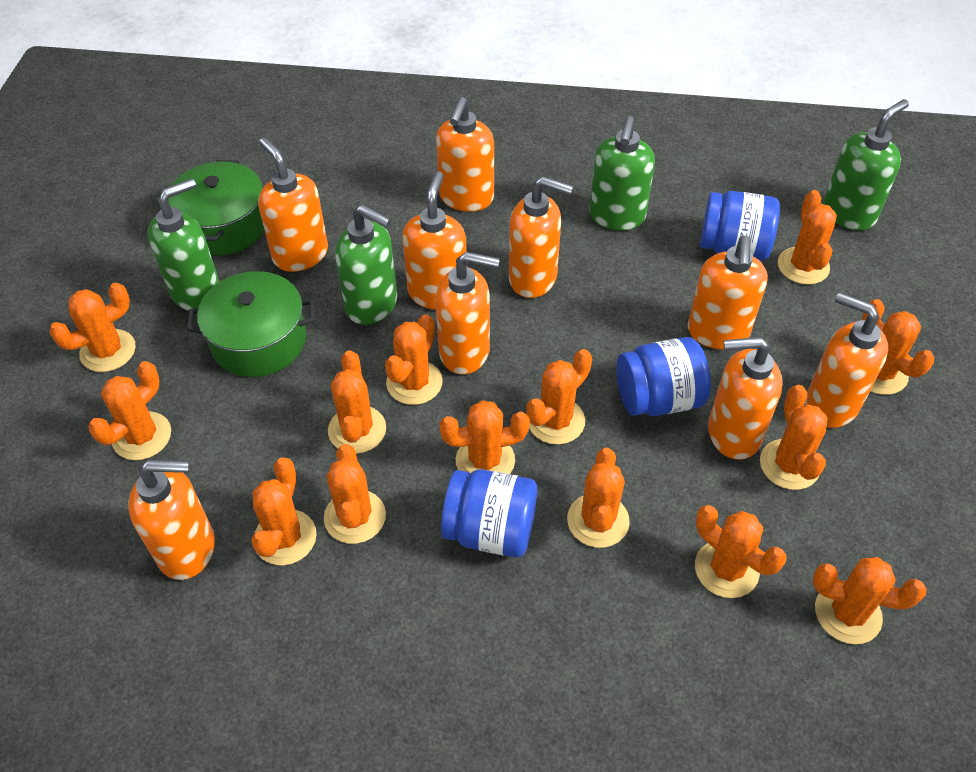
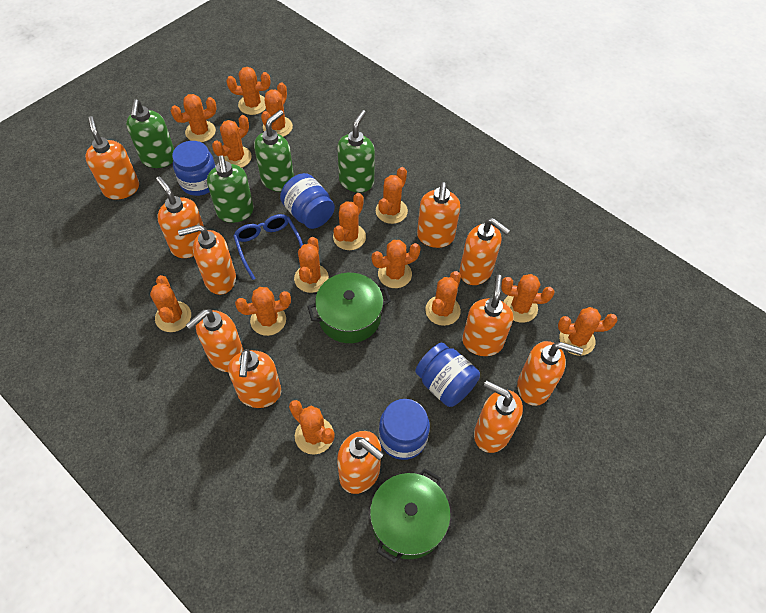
blue glasses: none = 0 -> [233,214,303,280] = 1
blue jar: [441,469,538,557] [616,337,711,416] [700,191,780,261] = 3 -> [172,141,216,196] [280,173,335,229] [379,399,430,460] [415,343,480,407] = 4
orange soap dispenser: [128,460,215,580] [258,138,328,272] [402,172,467,310] [435,252,500,374] [436,97,494,212] [509,176,573,298] [688,236,768,349] [708,337,783,460] [805,292,888,428] = 9 -> [85,116,139,200] [156,176,204,258] [178,225,236,295] [186,309,243,372] [228,349,281,408] [337,431,384,494] [417,182,460,248] [459,218,510,285] [462,275,513,356] [474,380,523,453] [517,341,583,406] = 11

